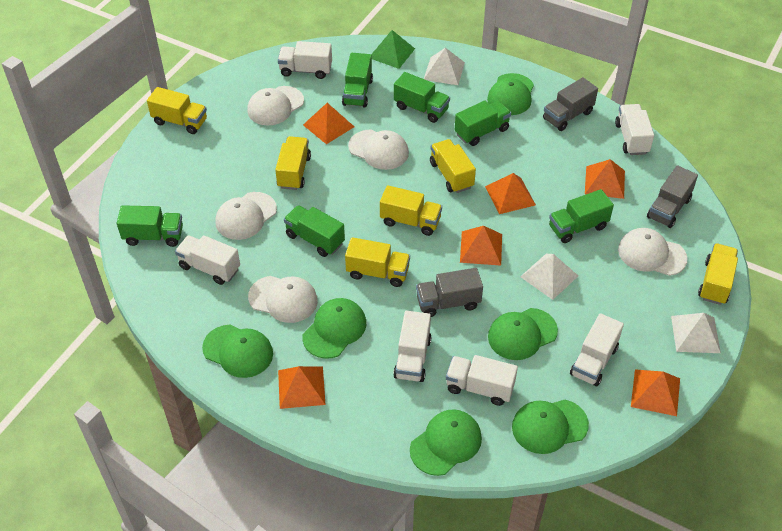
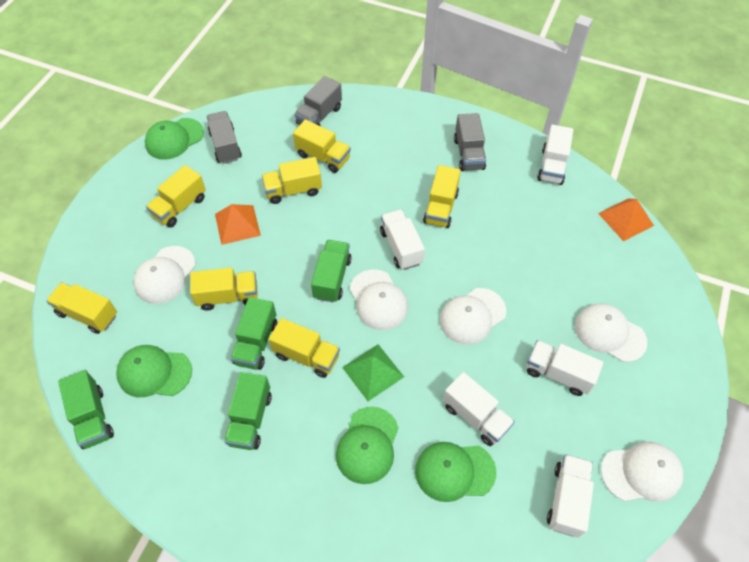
green cap: [202,325,273,378] [302,298,366,359] [410,409,482,476] [487,73,534,115] [488,308,558,360] [512,400,589,454] = 6 -> [116,345,192,397] [145,118,204,159] [336,407,399,484] [415,442,496,502] = 4
green truck: [117,205,183,247] [284,205,345,257] [342,53,373,108] [394,72,450,123] [455,101,511,146] [549,189,614,243] = 6 -> [58,370,114,449] [224,372,272,450] [230,297,277,370] [311,240,352,302] = 4
orange pyramid: [278,366,326,409] [303,103,354,144] [460,226,502,266] [485,173,536,214] [585,159,625,199] [631,369,680,416] = 6 -> [215,204,261,245] [598,199,654,241] = 2
white pyramid: [424,48,465,85] [520,254,578,300] [671,313,721,353] = 3 -> none = 0
white truck: [175,235,240,285] [278,41,332,79] [393,311,432,382] [446,355,518,406] [570,313,624,386] [615,104,654,155] = 6 -> [380,209,425,270] [443,372,515,446] [527,340,603,396] [537,124,574,185] [547,454,594,538] = 5
yellow truck: [147,87,207,134] [275,136,311,190] [345,237,410,287] [380,185,442,236] [430,139,476,193] [698,243,738,305] = 6 -> [46,282,117,334] [146,165,206,228] [190,268,258,311] [262,157,322,204] [269,318,340,378] [293,119,351,173] [423,165,461,228] = 7

